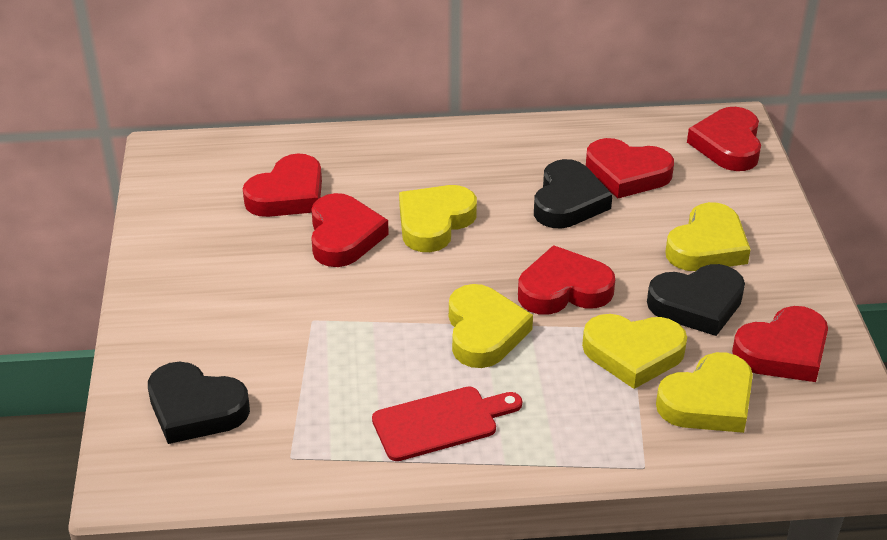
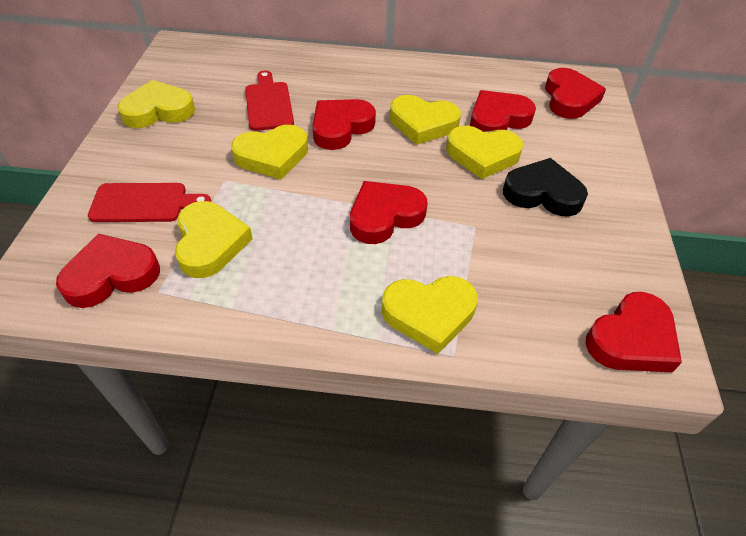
black heart: [148,362,250,444] [534,159,613,229] [647,264,745,336] = 3 -> [503,158,588,217] = 1
red cutting board: [372,386,522,461] = 1 -> [88,183,211,222] [245,70,294,131] = 2
yellow heart: [399,185,477,252] [449,284,533,368] [582,314,687,389] [656,352,753,433] [665,202,751,271] = 5 -> [117,80,195,128] [175,201,253,278] [231,125,308,180] [381,276,478,354] [390,95,461,145] [446,126,524,179] = 6

